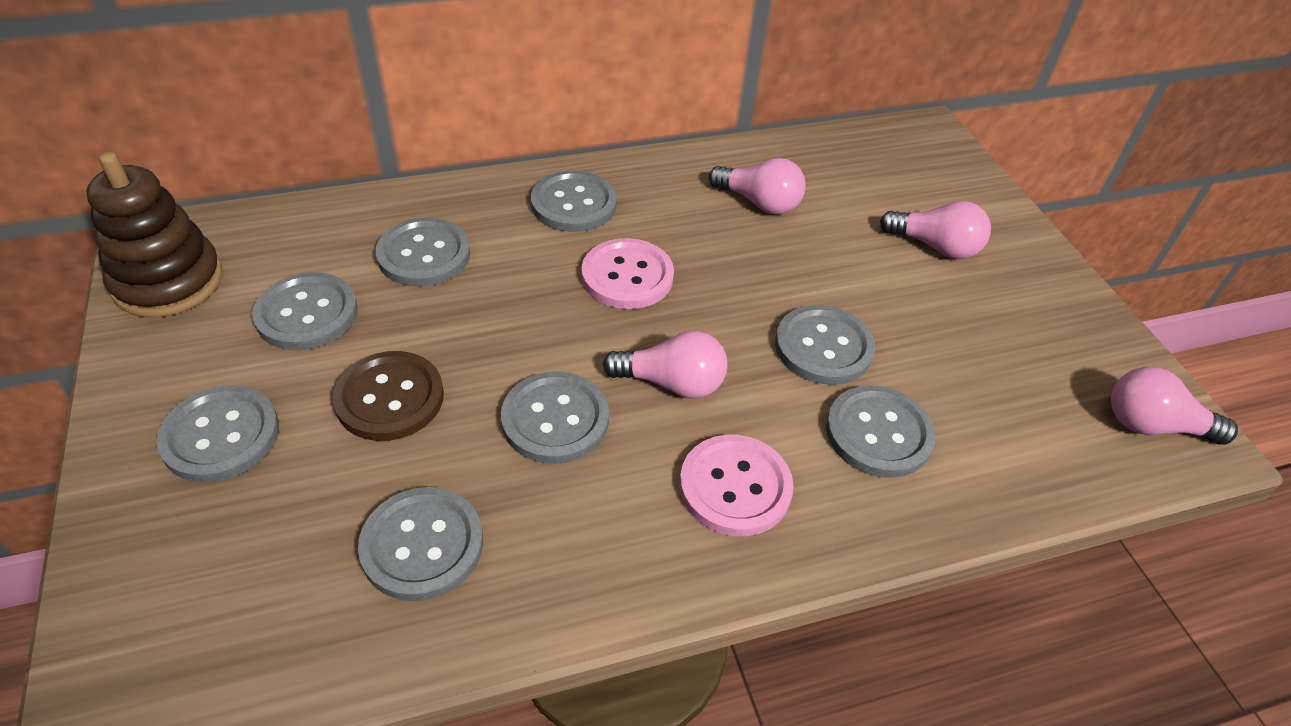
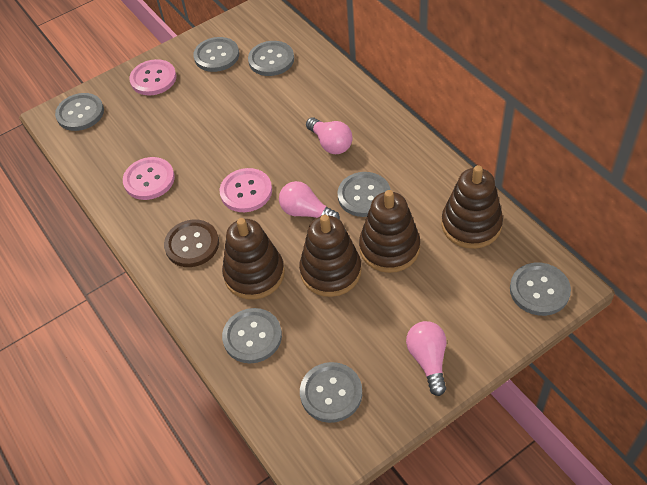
brown stacking toy: [86,152,222,317] = 1 -> [222,218,285,300] [299,215,362,297] [359,190,420,273] [441,165,503,249] = 4
grey button: [156,385,279,482] [252,272,357,350] [358,487,483,601] [376,217,470,287] [501,372,609,464] [531,170,617,232] [775,305,875,385] [826,385,936,478] = 8 -> [55,93,104,131] [193,37,239,72] [222,308,282,363] [248,41,294,76] [300,362,362,423] [337,172,390,217] [510,263,571,316] = 7
pink button: [582,238,674,309] [679,435,794,536] = 2 -> [123,157,175,200] [129,59,176,95] [220,168,272,212] = 3
pink light bulb: [603,331,727,399] [709,158,806,214] [880,201,991,259] [1111,367,1238,445] = 4 -> [279,181,340,220] [306,117,353,154] [406,321,446,396] = 3

